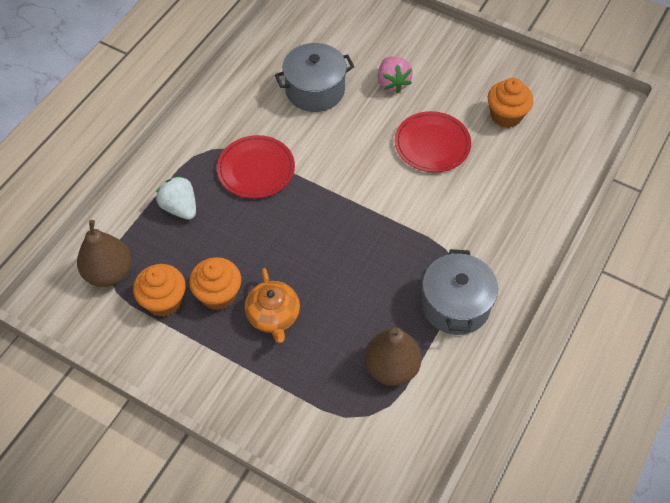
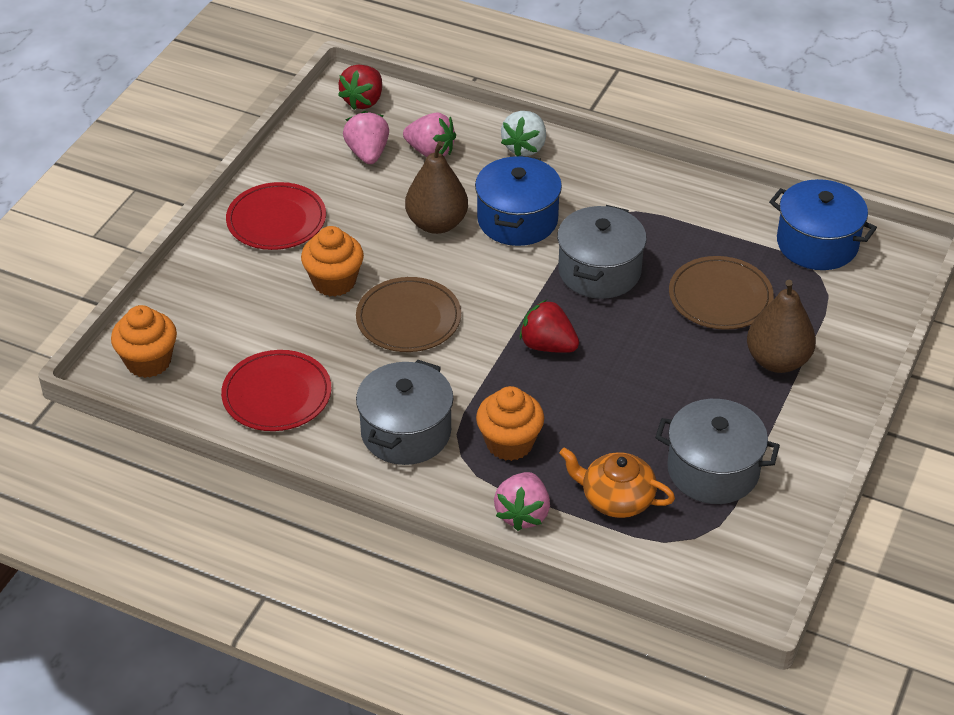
blue pot: none = 0 -> [475,155,562,246] [769,179,877,270] = 2
brown plate: none = 0 -> [356,277,461,352] [669,256,774,330] = 2
grey pot: [275,43,354,112] [421,249,498,335] = 2 -> [356,360,454,465] [557,205,647,299] [655,399,780,504] = 3
pink strawberry: [378,56,413,93] = 1 -> [343,111,389,164] [403,112,456,157] [494,472,550,531] = 3
red strawberry: none = 0 -> [338,65,382,110] [520,300,579,353] = 2

